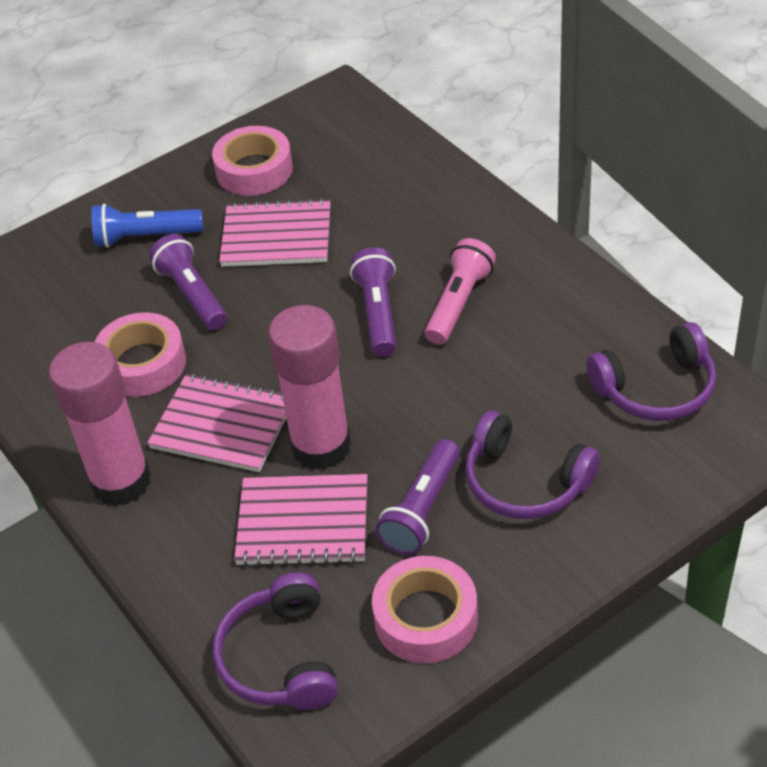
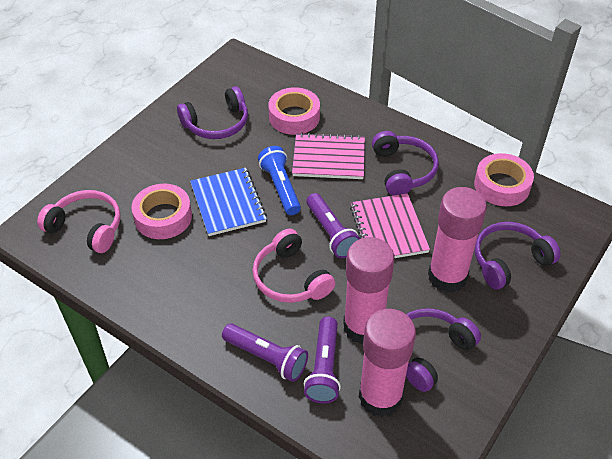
blue notebook: none = 0 -> [190,168,267,236] = 1
pink flashlight: [425,238,496,345] = 1 -> none = 0
pink glue stick: [49,342,151,506] [268,305,351,470] = 2 -> [343,237,395,344] [359,309,416,417] [428,187,487,293] = 3
pink headphones: none = 0 -> [37,190,121,253] [252,229,335,303] = 2
pink notebook: [147,373,286,472] [219,198,331,267] [234,474,367,567] = 3 -> [292,133,365,179] [350,193,430,258] = 2
purple headphones: [213,572,338,710] [465,411,600,519] [587,322,717,421] = 3 -> [177,86,248,139] [372,131,439,196] [406,308,481,392] [475,222,561,290] = 4

